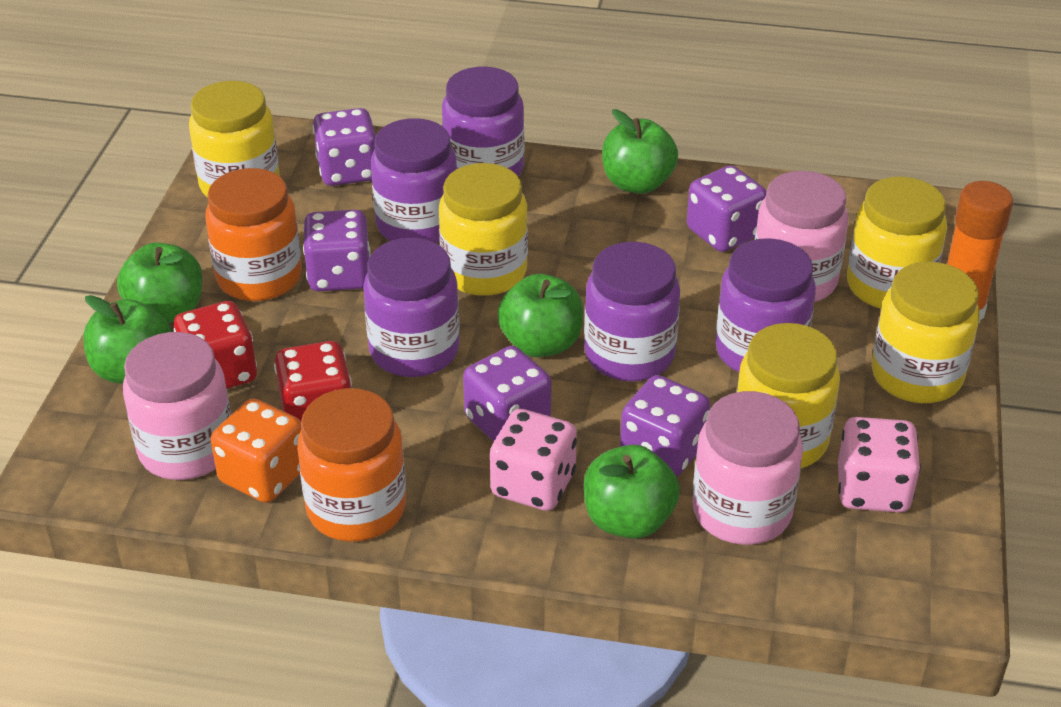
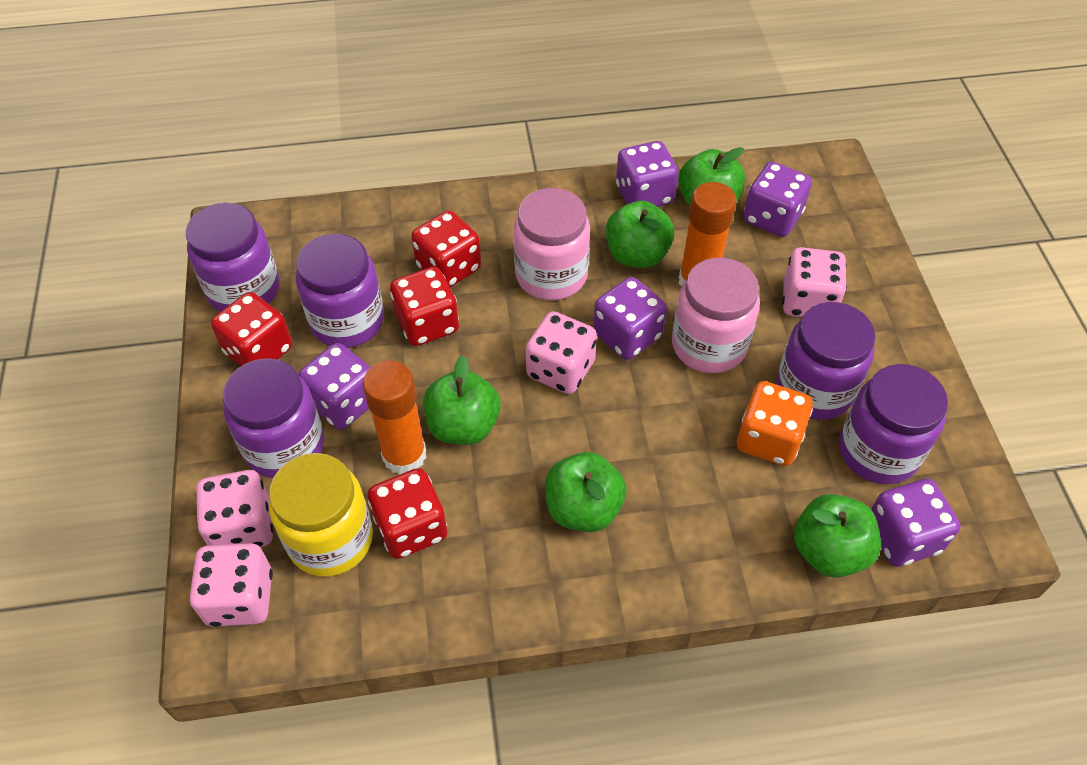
orange glue stick: [947,181,1013,323] = 1 -> [363,361,426,474] [679,182,737,286] = 2
orange jar: [205,168,302,301] [297,388,406,542] = 2 -> none = 0
pink dice: [490,409,577,511] [838,417,921,513] = 2 -> [189,543,273,627] [195,470,273,547] [526,311,597,394] [782,247,847,317] = 4
pink jar: [123,332,231,480] [692,391,803,545] [755,171,849,302] = 3 -> [514,188,590,300] [672,258,760,373] = 2
red dice: [174,301,257,389] [274,341,352,421] = 2 -> [211,292,292,366] [368,468,448,559] [390,267,459,346] [411,210,481,287] = 4
yellow jar: [189,81,280,198] [439,163,528,296] [736,323,840,468] [847,177,947,309] [872,262,979,403] = 5 -> [269,453,373,577] = 1

